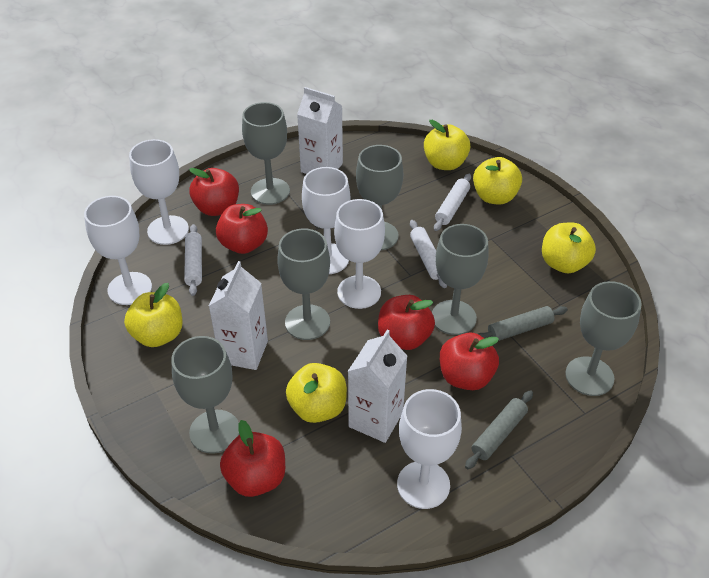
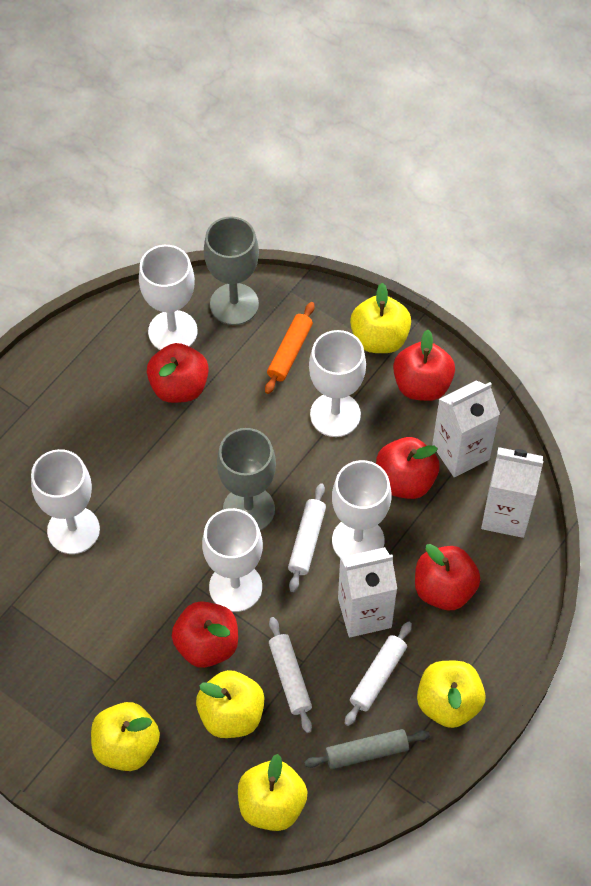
grey goblet: [171,336,240,454] [242,102,290,205] [277,228,330,340] [356,145,403,250] [432,224,489,335] [565,281,642,396] = 6 -> [204,216,259,325] [217,428,276,531] = 2
grey rolling pin: [465,390,533,469] [478,306,568,341] = 2 -> [304,729,430,769] = 1
orange rolling pin: none = 0 -> [265,302,315,394] = 1

